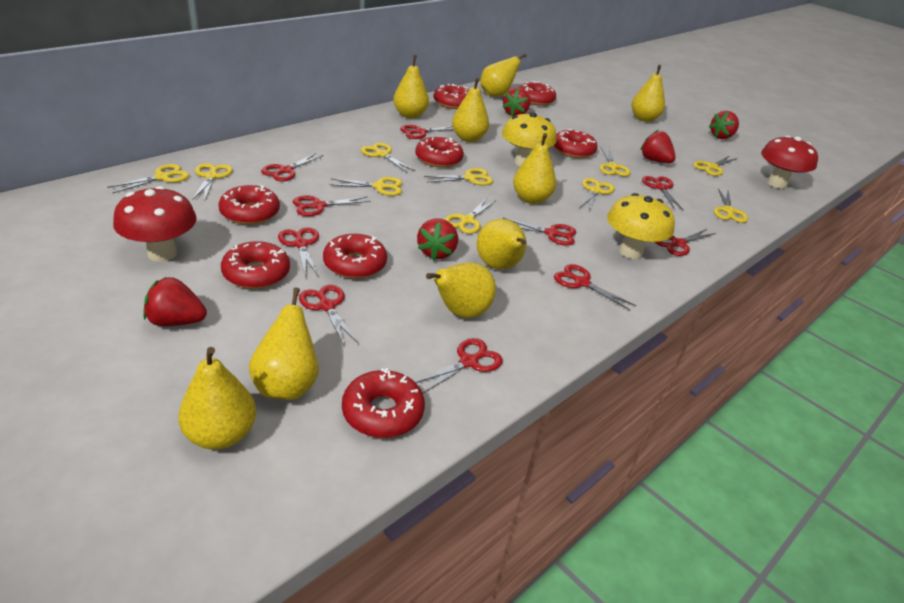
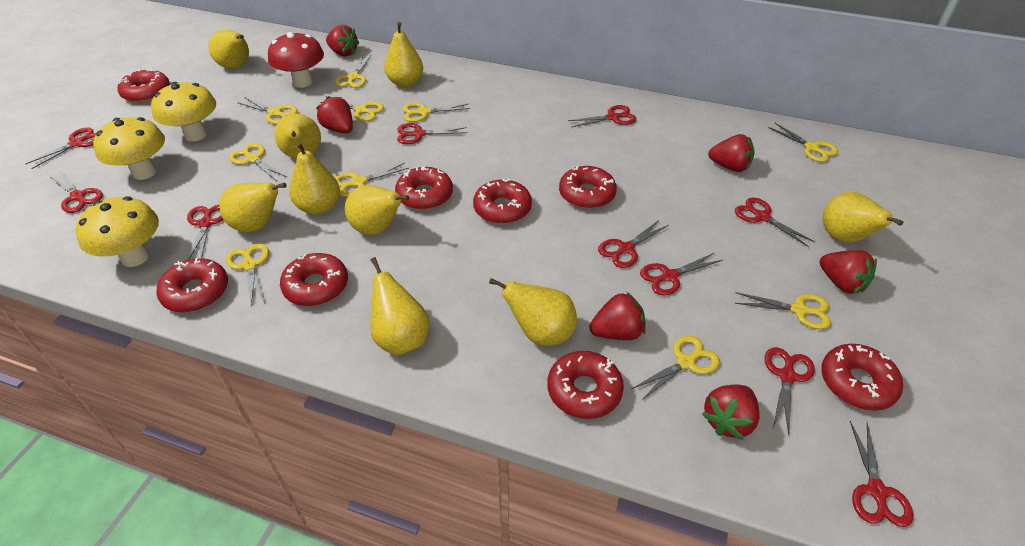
red mushroom: [113,186,197,262] [761,136,818,189] = 2 -> [268,32,324,88] = 1
red strawberry: [143,277,207,327] [417,218,458,261] [502,88,530,116] [640,130,676,163] [709,111,739,139] = 5 -> [316,96,353,133] [326,25,359,56] [589,292,646,340] [702,384,760,440] [708,134,755,172] [820,250,877,294] = 6
yellow mushroom: [502,112,556,166] [607,193,675,259] = 2 -> [76,197,159,267] [93,117,165,180] [151,82,216,142] = 3

